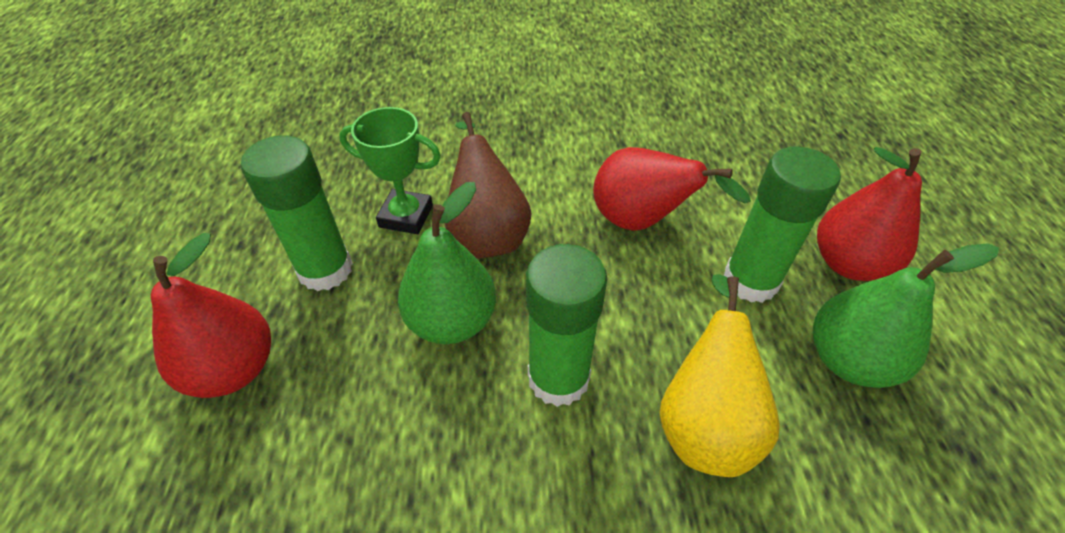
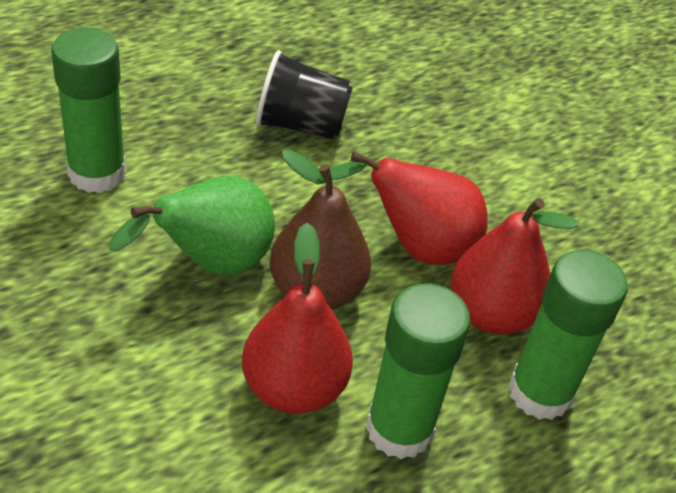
black cup: none = 0 -> [256,50,353,140] = 1
green pear: [398,182,496,344] [813,243,999,388] = 2 -> [109,176,275,276] = 1
green trophy: [339,107,441,234] = 1 -> none = 0
yellow pear: [659,274,780,477] = 1 -> none = 0

